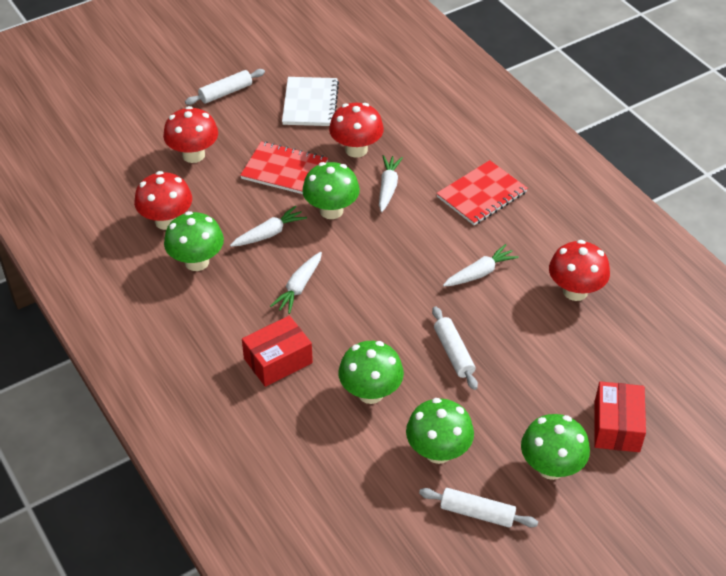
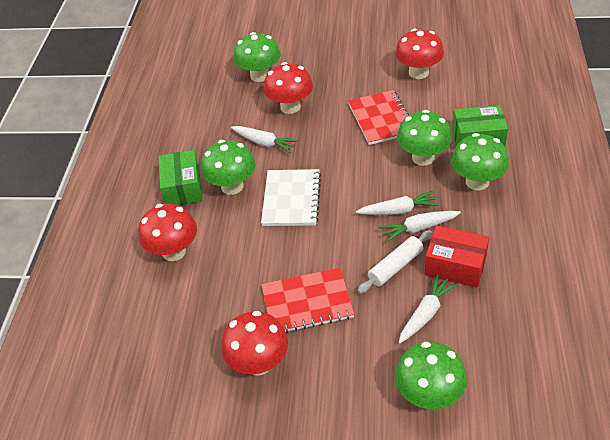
green box: none = 0 -> [159,150,202,205] [452,105,508,147] = 2
red box: [242,316,313,387] [595,381,646,452] = 2 -> [425,225,489,287] = 1
white rolling pin: [185,69,265,105] [419,488,538,528] [432,306,478,390] = 3 -> [357,230,432,294] = 1

